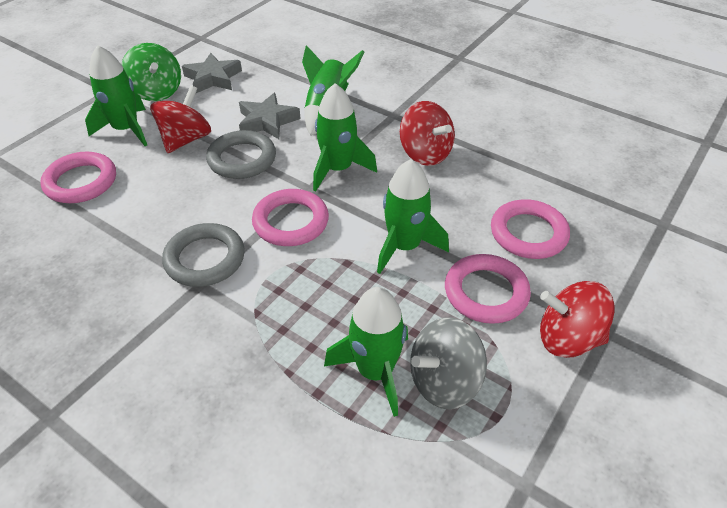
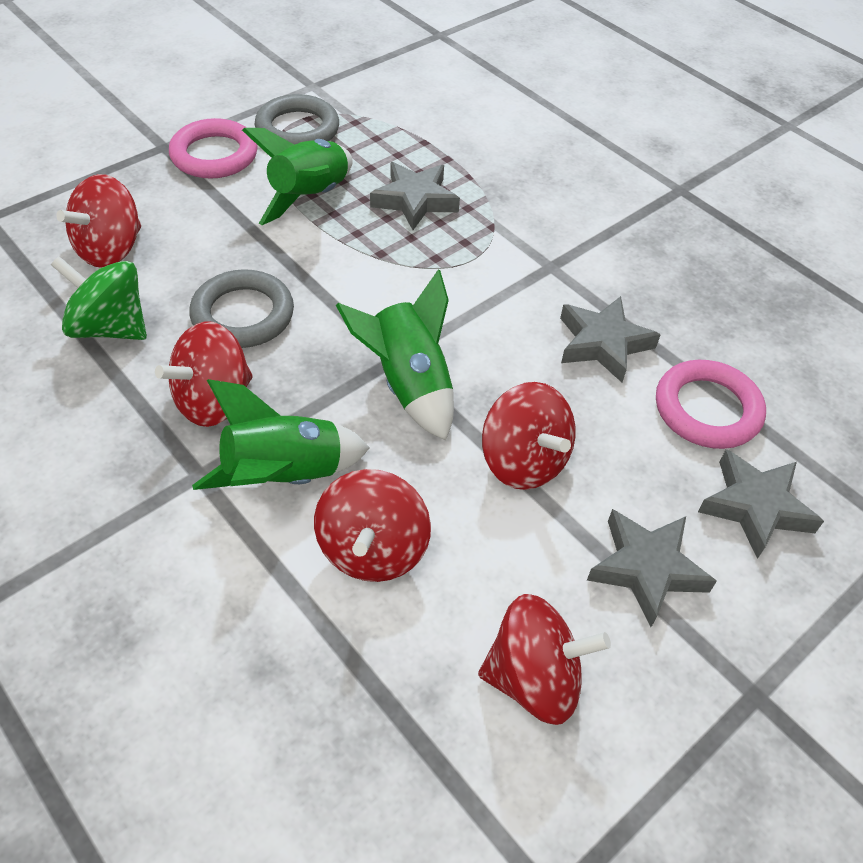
green rocket: [85,45,147,146] [302,45,364,136] [313,83,377,191] [324,287,408,417] [377,159,449,274] = 5 -> [192,379,370,490] [242,128,352,225] [336,269,454,440] = 3
grey spinning top: [410,317,487,409] = 1 -> none = 0
grey star: [182,53,242,93] [239,93,301,139] = 2 -> [370,162,460,230] [560,296,661,382] [587,509,717,627] [698,449,824,559] = 4
pink ring: [40,152,116,203] [252,189,329,246] [445,254,531,324] [491,199,570,259] = 4 -> [169,118,258,179] [656,360,766,449] = 2
red spinning top: [150,85,211,153] [400,101,455,166] [540,281,614,358] = 3 -> [56,174,141,268] [155,321,253,427] [314,469,431,582] [478,594,611,725] [482,382,576,490] = 5

